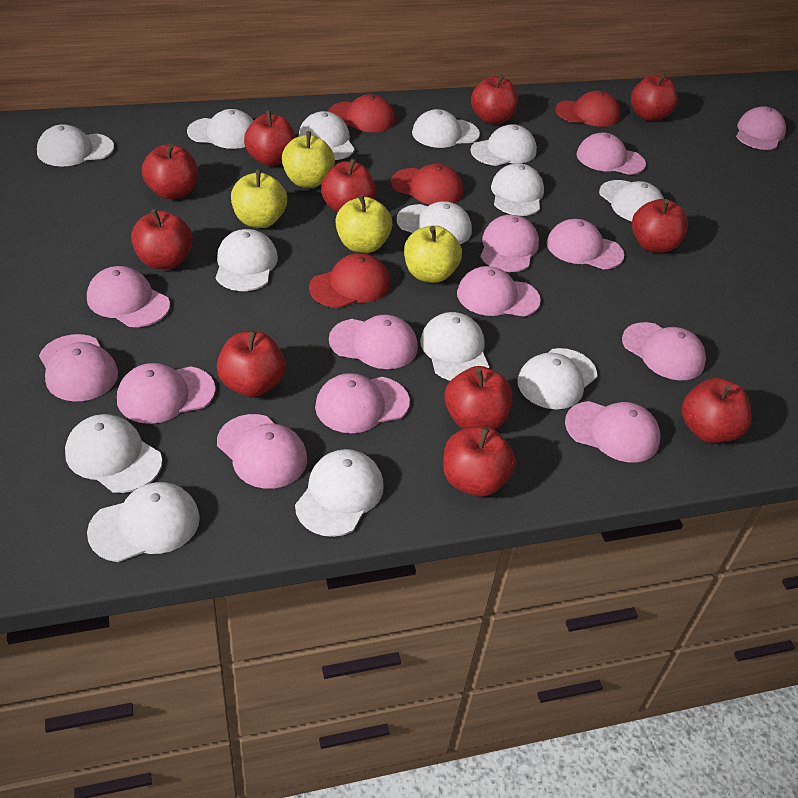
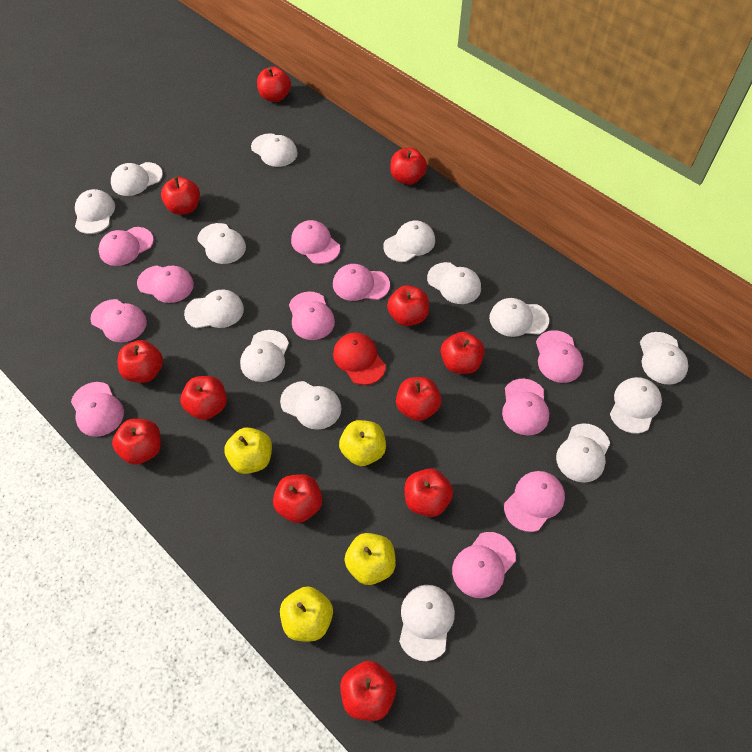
pink cap: [39,334,118,402] [87,266,170,327] [117,363,216,424] [217,414,307,489] [315,373,410,433] [329,315,418,369] [457,266,541,317] [481,215,539,272] [546,219,624,269] [565,401,661,463] [577,132,646,175] [622,322,706,380] [736,106,786,150] = 13 -> [71,382,124,437] [90,299,147,342] [99,227,154,266] [137,265,194,303] [289,292,335,340] [291,220,340,264] [333,264,390,301] [452,532,516,598] [502,379,549,435] [504,471,565,532] [536,330,583,383] = 11
red apple: [131,209,193,269] [141,144,197,199] [217,330,286,397] [244,110,296,166] [321,158,376,212] [443,426,516,497] [444,366,512,429] [471,74,518,124] [631,73,678,121] [632,199,688,253] [682,378,752,443] = 11 -> [112,419,161,465] [118,340,163,383] [161,177,200,215] [180,376,227,420] [257,67,291,102] [273,474,322,523] [340,661,396,721] [387,285,429,326] [390,148,427,185] [396,377,441,421] [405,468,453,517] [441,332,485,374] = 12
red cap: [309,253,390,308] [328,94,395,132] [391,164,463,205] [555,90,620,127] = 4 -> [333,333,386,385] = 1

